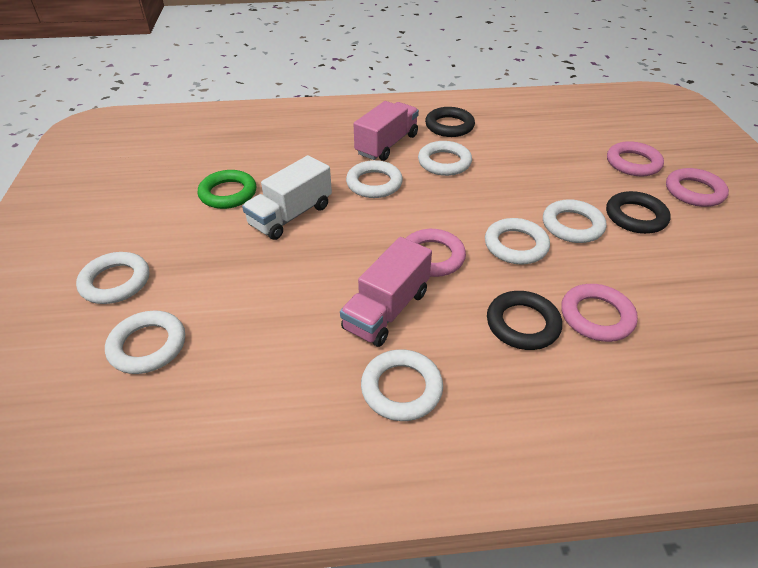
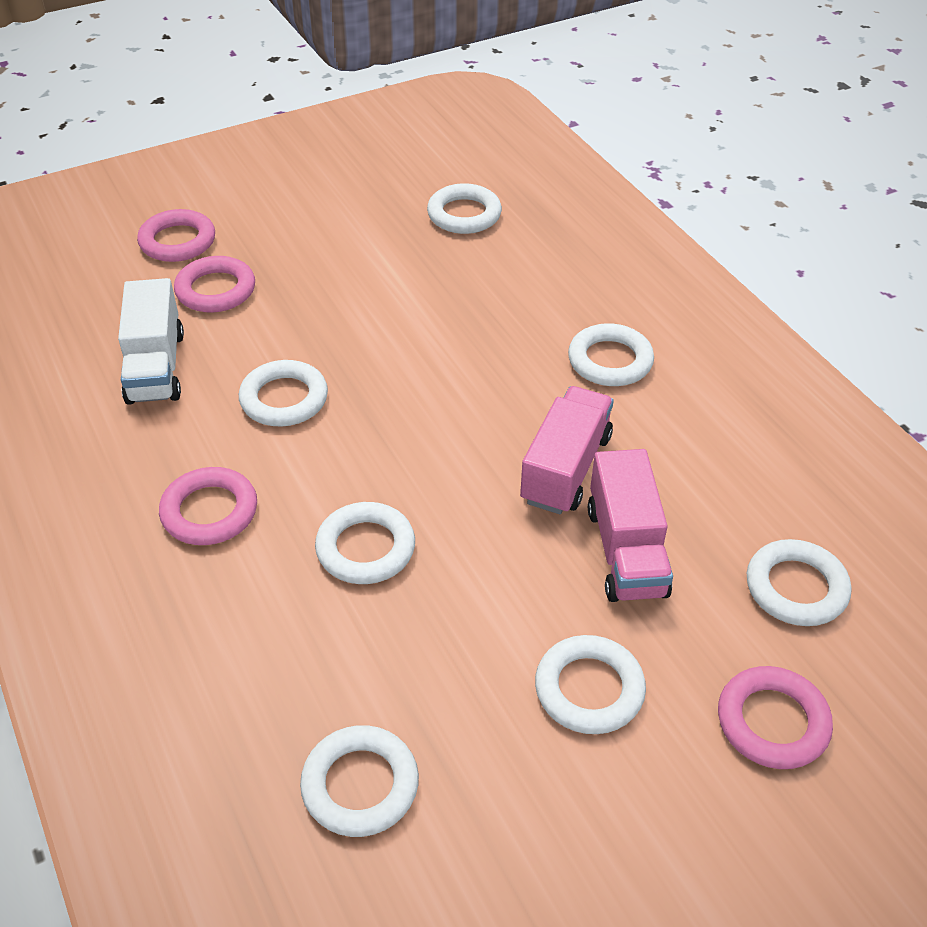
black ring: [425,107,475,137] [487,291,562,350] [606,191,671,234] = 3 -> none = 0
green ring: [198,170,256,209] = 1 -> none = 0

